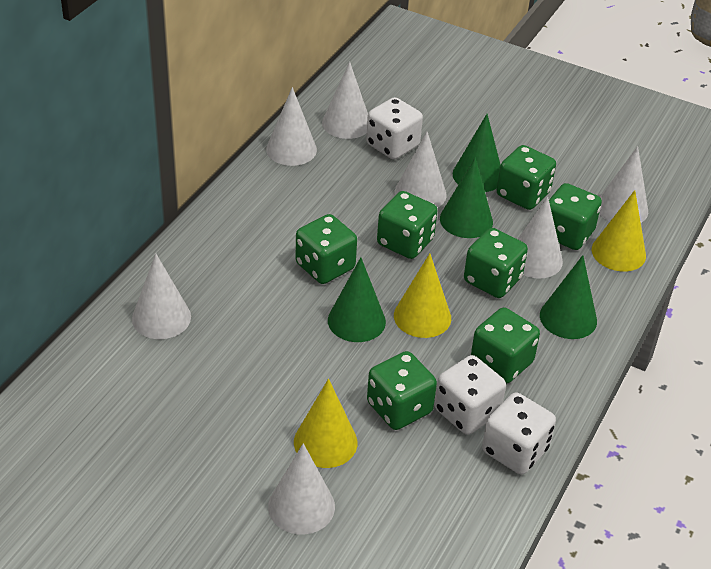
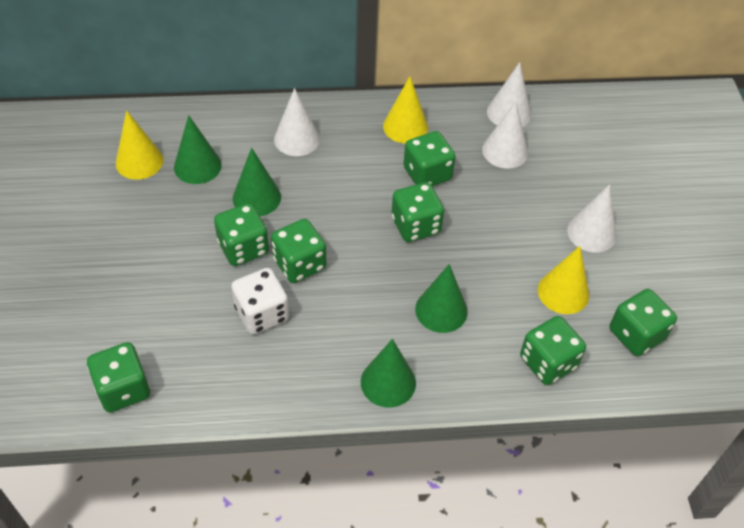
white cone: [132,254,191,339] [266,87,317,166] [268,443,335,534] [322,62,368,139] [395,132,447,208] [518,196,563,279] [599,146,648,223] = 7 -> [274,88,320,156] [482,101,528,169] [487,62,531,127] [567,184,616,253] = 4
white dice: [366,97,423,159] [434,355,506,435] [482,392,556,475] = 3 -> [231,268,289,334] = 1

